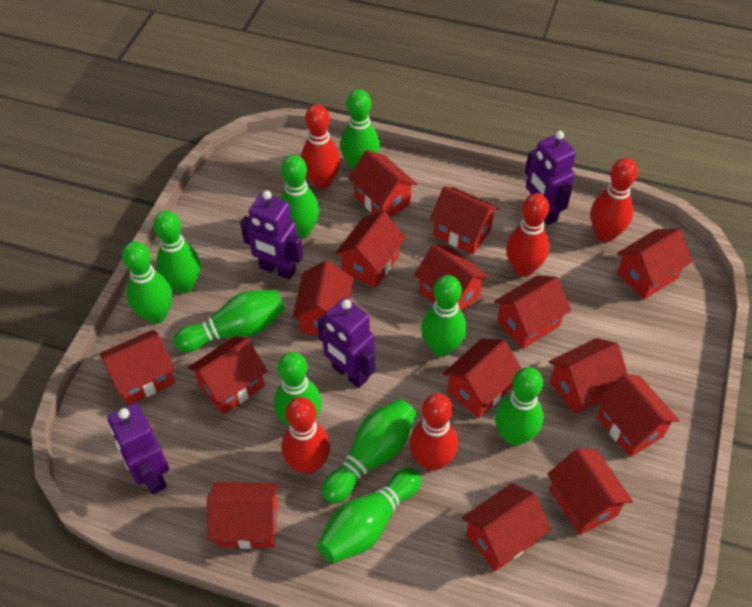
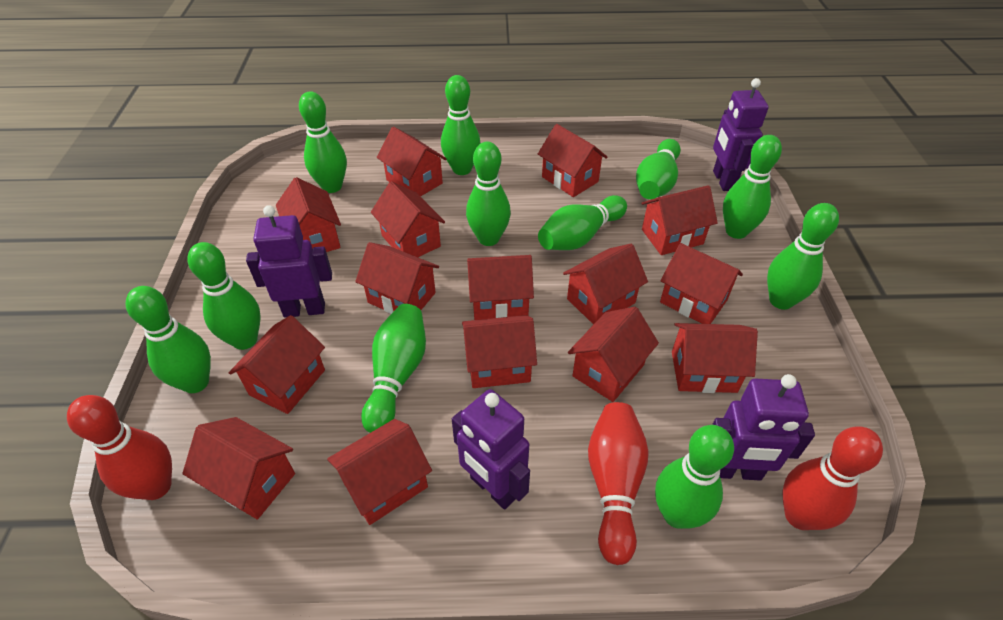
green bowling pin: [122,241,172,324] [153,210,200,293] [174,290,285,352] [274,352,322,426] [280,155,319,239] [317,468,421,563] [322,398,416,503] [340,89,380,170] [421,275,466,357] [495,367,543,446] = 10 -> [125,286,211,393] [187,242,260,350] [299,91,347,193] [361,304,426,433] [441,75,480,175] [466,142,511,246] [538,195,627,250] [636,139,681,199] [655,425,734,529] [723,135,782,239] [767,203,839,310] = 11
red bowling pin: [281,397,330,474] [301,104,341,189] [409,393,458,471] [506,193,549,277] [591,158,638,242] = 5 -> [67,395,172,500] [588,402,649,565] [782,426,883,530] = 3

